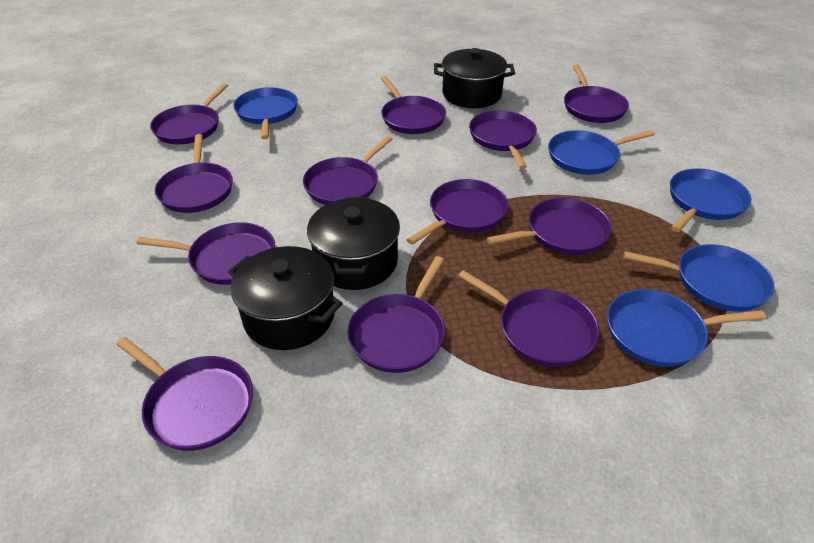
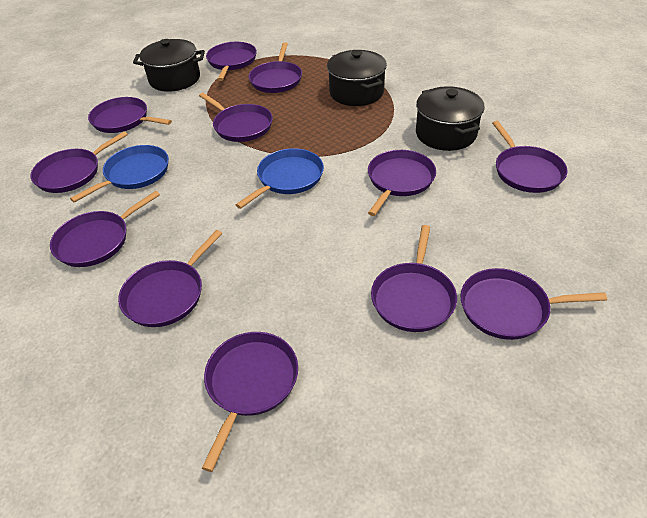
blue pan: [233,87,298,139] [548,130,655,175] [607,289,766,367] [623,244,775,312] [670,168,751,232] = 5 -> [70,145,169,203] [236,148,324,209] = 2

